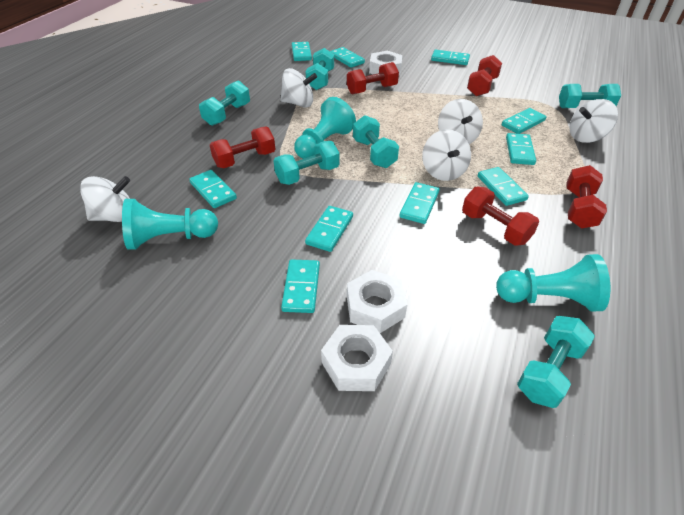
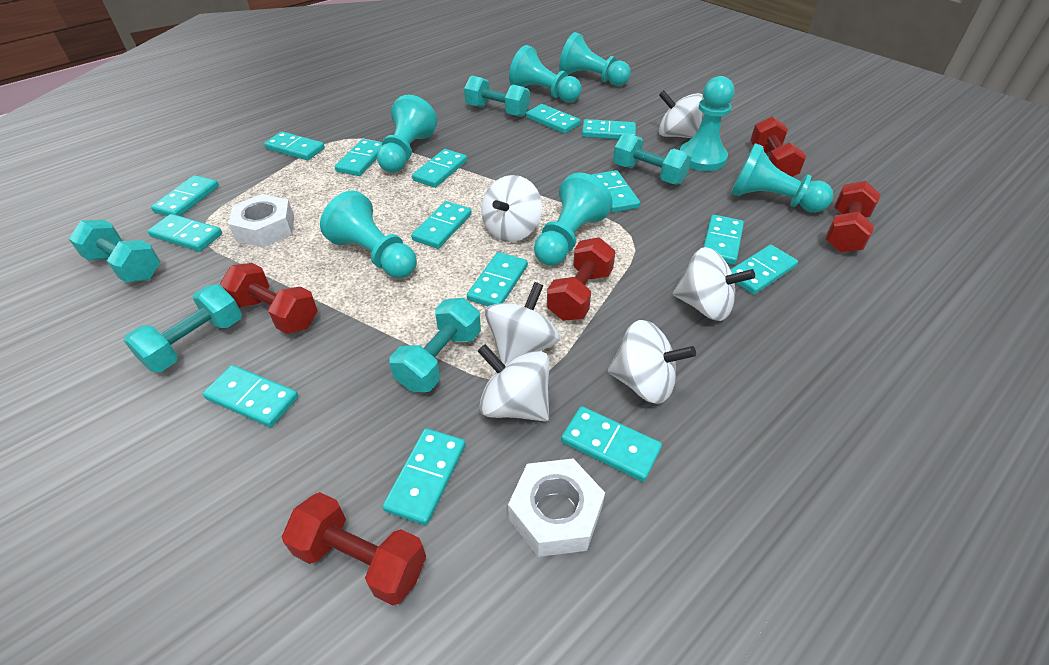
turquoise domino: [189,170,237,208] [281,259,320,313] [292,42,312,61] [305,206,353,252] [330,47,365,68] [400,182,440,224] [431,50,470,65] [477,167,529,206] [502,108,547,134] [506,133,536,165] = 10 -> [148,214,222,252] [151,175,219,216] [203,365,299,427] [264,131,325,160] [335,139,382,176] [383,428,466,525] [411,201,472,249] [412,149,467,188] [467,252,528,306] [526,104,580,134] [561,406,662,482] [582,119,636,139] [592,170,640,212] [703,215,744,265] [730,245,798,295] = 15
turquoise dumbbell: [199,80,250,126] [273,141,339,185] [305,48,334,90] [353,115,399,168] [517,316,595,408] [559,84,621,108] = 6 -> [69,220,161,283] [123,285,242,372] [389,298,481,392] [464,76,530,117] [613,133,692,185] = 5
turquoise pawn: [122,199,218,250] [294,97,356,159] [496,254,610,311] = 3 -> [320,191,417,278] [377,95,437,173] [509,45,581,102] [534,173,613,266] [559,32,631,86] [680,76,734,171] [731,143,833,213] = 7
white nut: [321,325,393,391] [347,270,407,333] [369,51,402,75] = 3 -> [228,194,294,248] [508,458,605,557] = 2
white spinning top: [80,176,130,222] [280,68,317,108] [422,129,471,181] [438,99,483,144] [569,99,618,143] = 5 -> [478,344,549,422] [481,175,542,242] [485,282,560,364] [608,320,696,404] [659,90,704,138] [673,247,755,321] = 6

